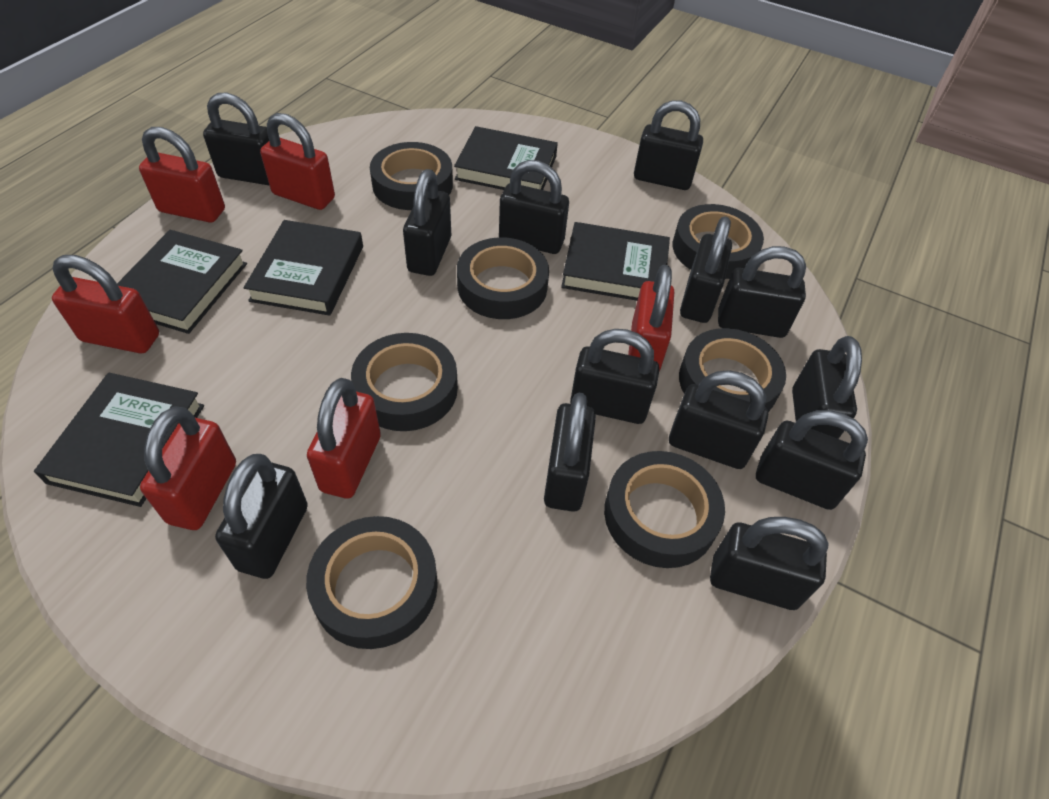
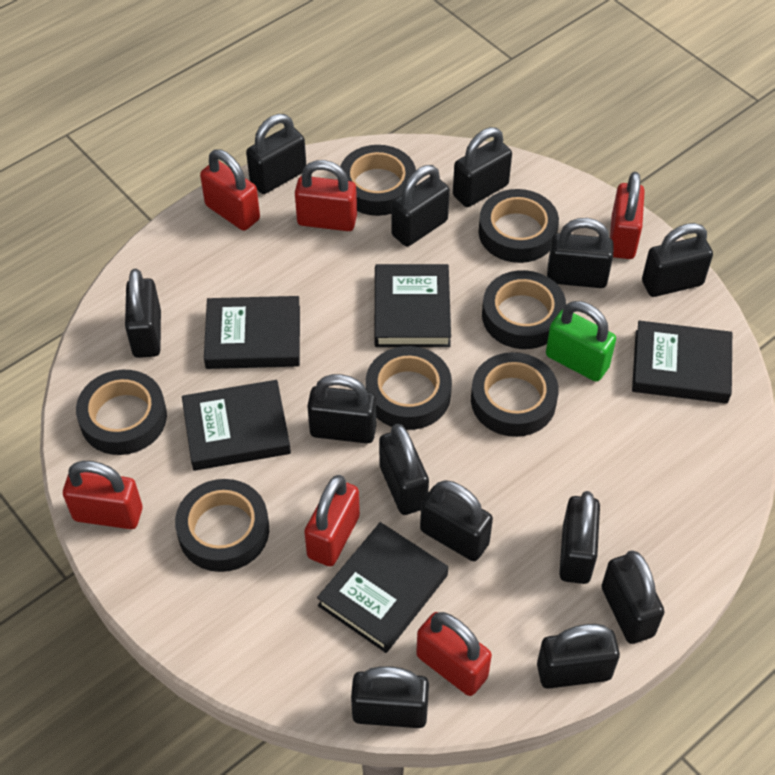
green padlock: none = 0 -> [546,301,616,382] = 1

